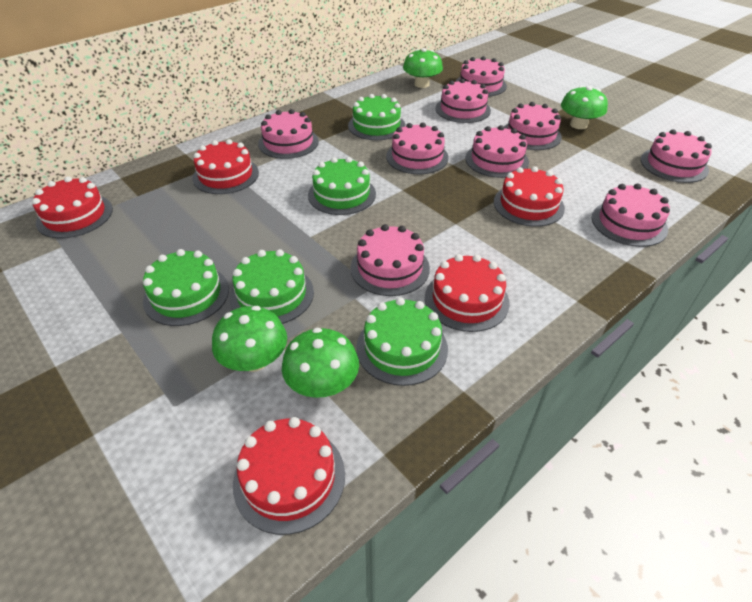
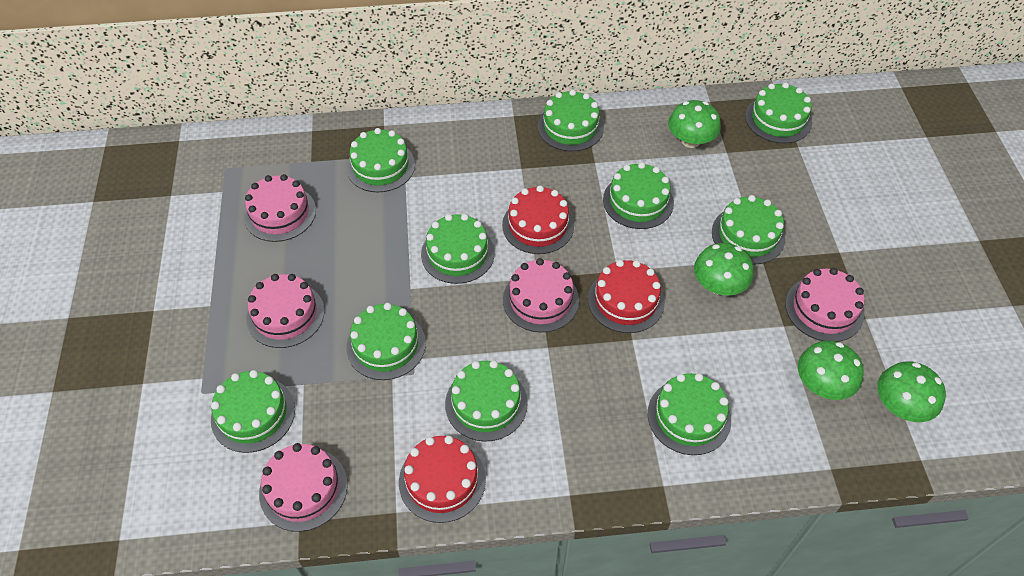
green cake: [143,249,229,326] [230,249,314,324] [308,157,376,215] [348,94,406,140] [356,297,448,386] = 5 -> [211,370,295,453] [346,128,415,192] [346,303,426,380] [421,214,495,284] [445,360,528,442] [538,90,604,151] [603,162,674,229] [648,373,731,455] [712,195,785,264] [745,82,812,143] = 10
pink cake: [258,109,319,159] [350,224,430,296] [386,123,449,174] [435,79,491,123] [455,56,507,97] [466,125,529,178] [504,102,562,150] [592,184,670,247] [641,129,712,183] = 9 -> [244,174,316,242] [246,274,325,348] [259,443,348,532] [503,258,579,332] [785,268,865,342] = 5
red cake: [32,176,113,239] [192,139,259,194] [233,417,345,535] [425,254,510,332] [494,166,565,227] = 5 -> [399,436,486,523] [502,185,574,254] [588,260,665,333] = 3

